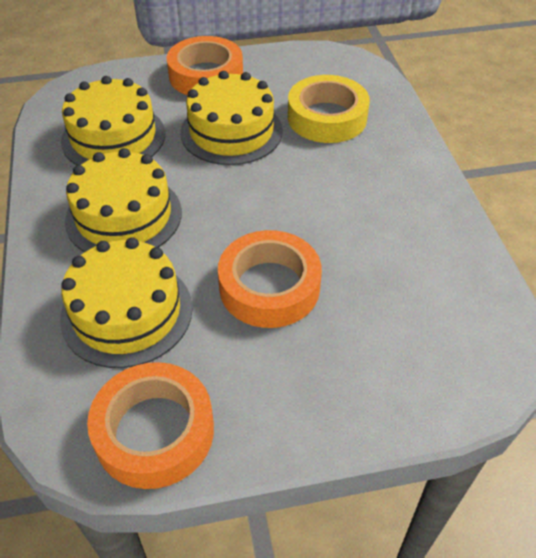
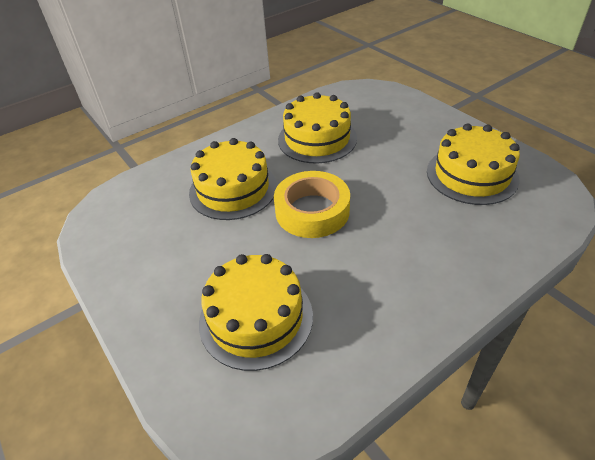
orange tape: [87,362,214,489] [167,36,243,95] [218,230,322,328] = 3 -> none = 0

